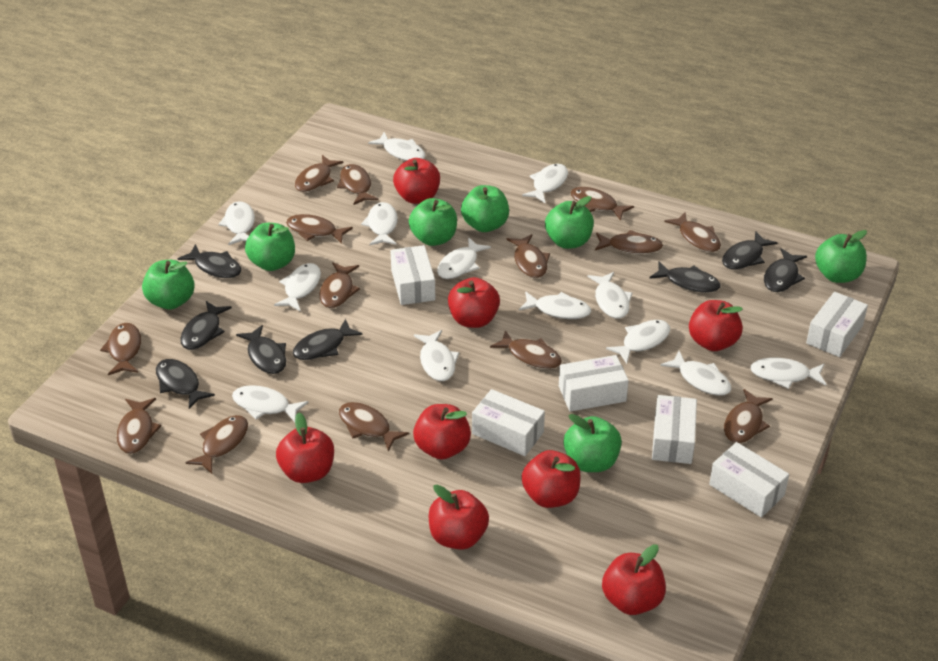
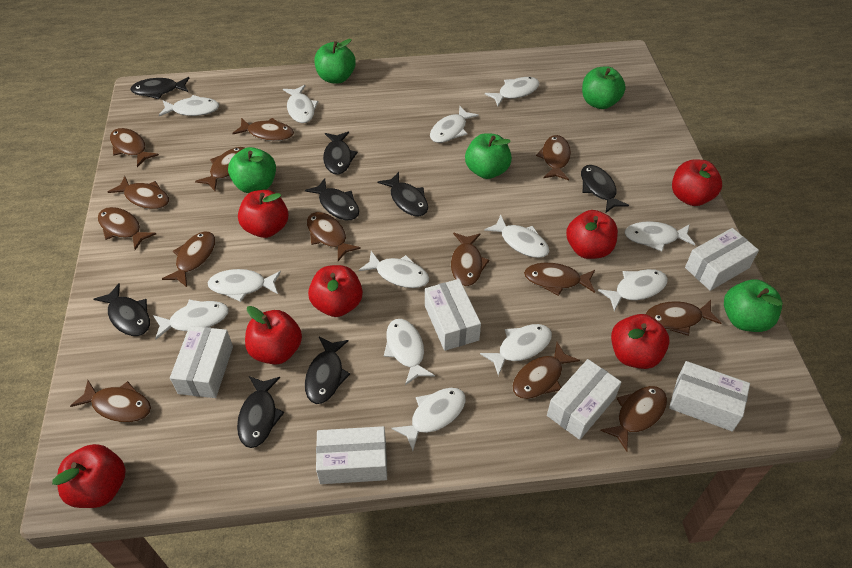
green apple: [142,260,195,309] [245,223,295,271] [409,198,457,246] [461,185,509,232] [545,196,594,249] [564,414,622,472] [815,230,867,283] = 7 -> [228,147,276,193] [314,39,356,84] [465,133,512,179] [582,66,626,109] [724,279,783,332] = 5
red apple: [276,413,334,483] [393,158,440,204] [413,404,471,460] [429,485,489,550] [448,277,500,328] [522,450,581,508] [602,544,666,615] [689,300,743,351] = 8 -> [52,444,126,508] [238,190,288,238] [245,306,302,365] [308,265,363,317] [566,210,618,259] [611,314,670,369] [672,159,722,206] = 7

